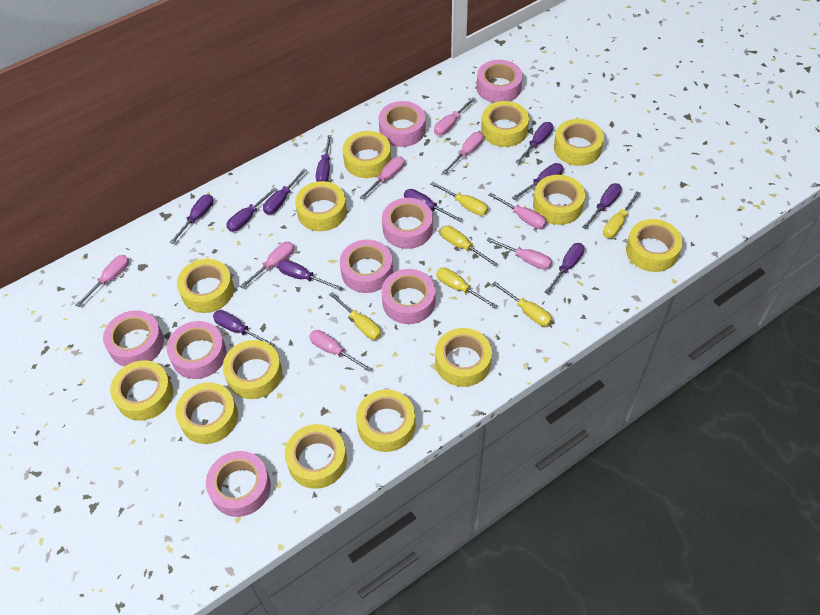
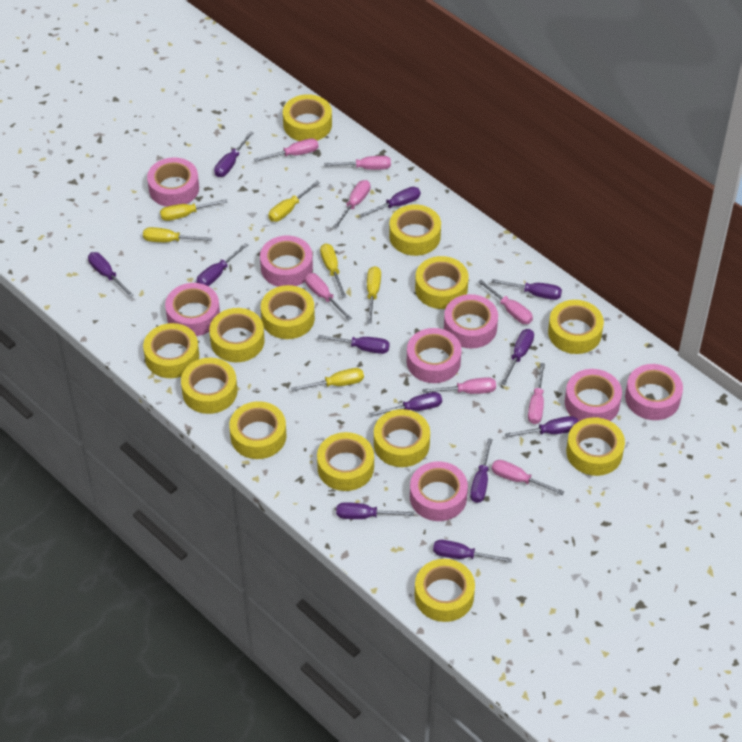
purple screwdriver: [170,194,214,244] [213,310,275,346] [226,187,277,232] [263,169,307,215] [278,259,342,290] [316,135,332,182] [404,189,463,222] [512,163,563,200] [515,122,553,164] [545,243,585,294] [582,183,622,229] = 11 -> [88,252,134,297] [196,243,248,286] [214,131,253,177] [318,335,390,354] [336,502,414,519] [359,187,421,218] [369,392,442,417] [433,540,512,563] [470,438,493,503] [491,279,562,300] [501,329,534,385] [505,416,578,438] = 12

